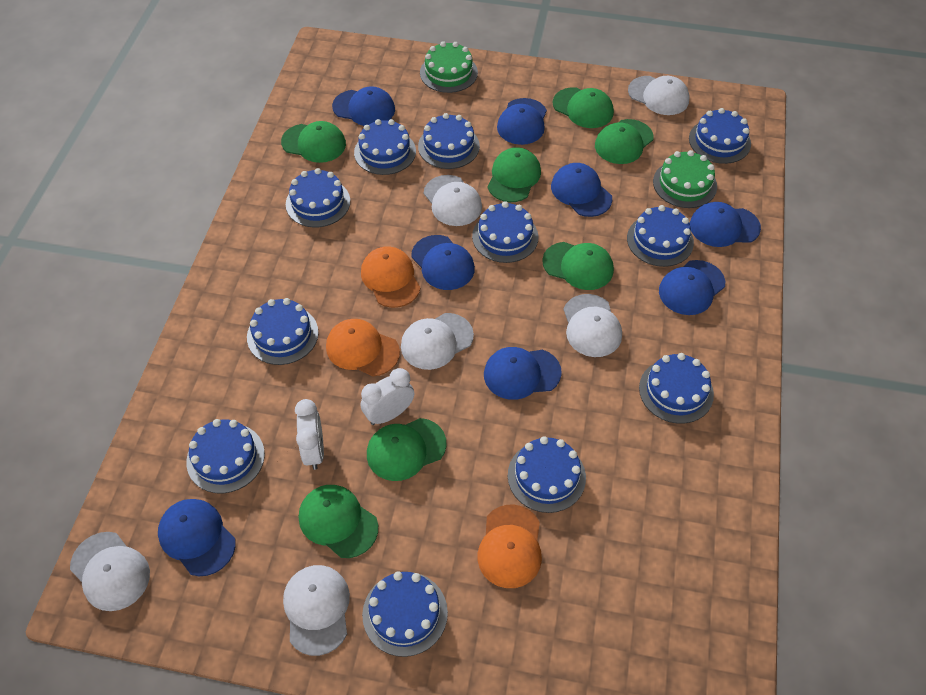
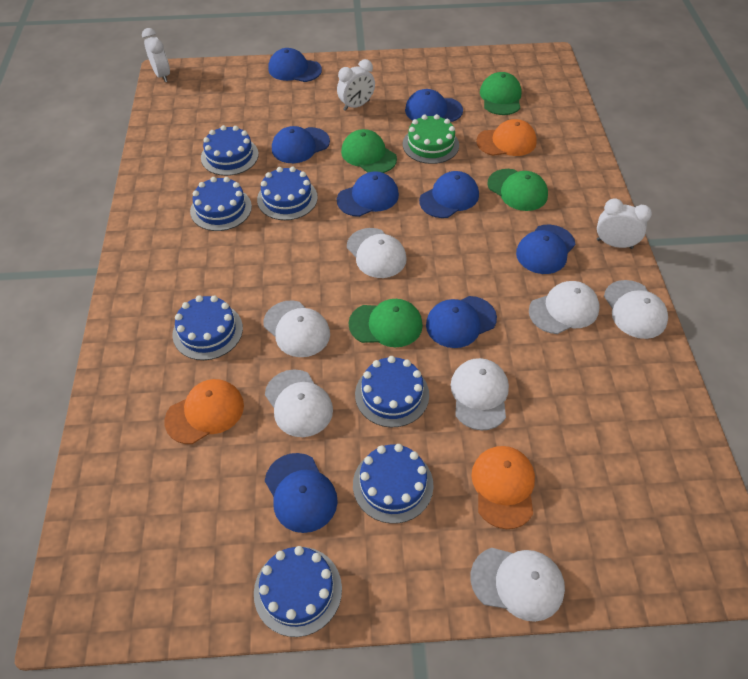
blue cake: [186,419,265,494] [247,298,318,365] [286,168,350,227] [354,119,416,175] [362,571,448,657] [418,113,480,169] [472,201,538,263] [508,436,586,513] [627,205,694,267] [639,353,714,424] [689,108,751,164] = 11 -> [172,295,243,360] [190,177,252,231] [201,125,259,176] [254,546,342,637] [257,167,318,220] [353,444,434,524] [355,356,429,427] = 7
green cake: [420,41,478,93] [653,150,717,208] = 2 -> [403,114,459,164] = 1
green cap: [281,121,346,163] [299,485,378,558] [367,418,447,481] [487,147,541,202] [542,242,614,290] [553,87,614,128] [595,119,654,164] = 7 -> [341,129,397,173] [349,299,423,347] [480,72,522,115] [488,169,548,211] = 4
white cap: [70,532,150,611] [283,565,350,656] [401,313,474,370] [424,175,482,226] [563,294,622,357] [628,76,690,115] = 6 -> [263,300,330,357] [265,370,333,437] [347,228,407,278] [451,358,509,430] [470,548,565,622] [529,281,600,334] [604,280,668,339] = 7
white clock: [295,399,324,470] [361,368,414,425] = 2 -> [142,28,170,82] [337,59,375,111] [597,198,652,249] = 3

